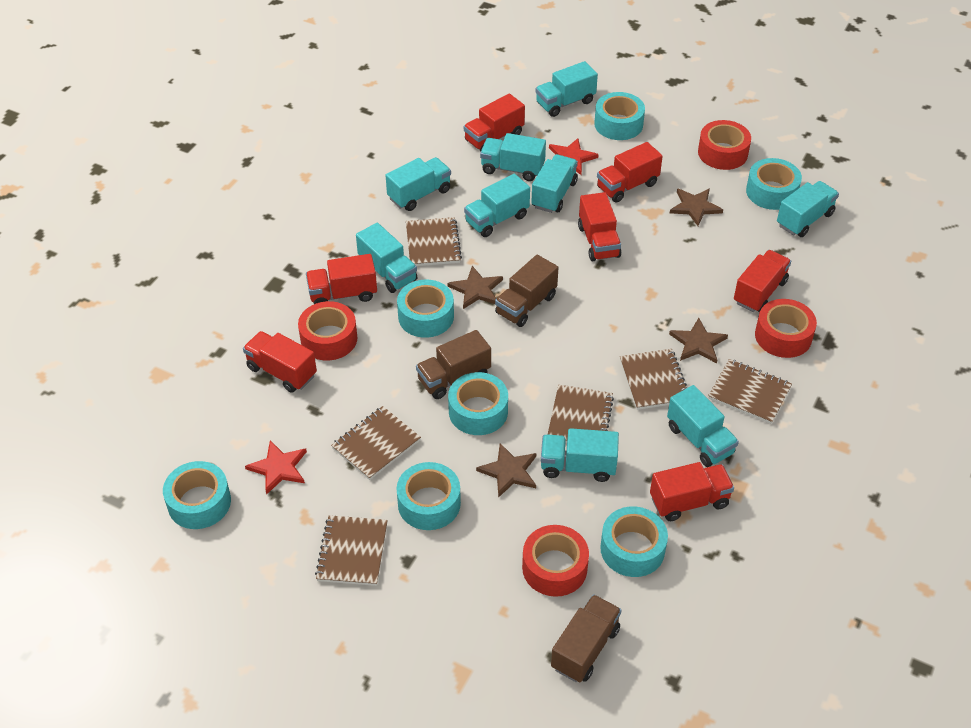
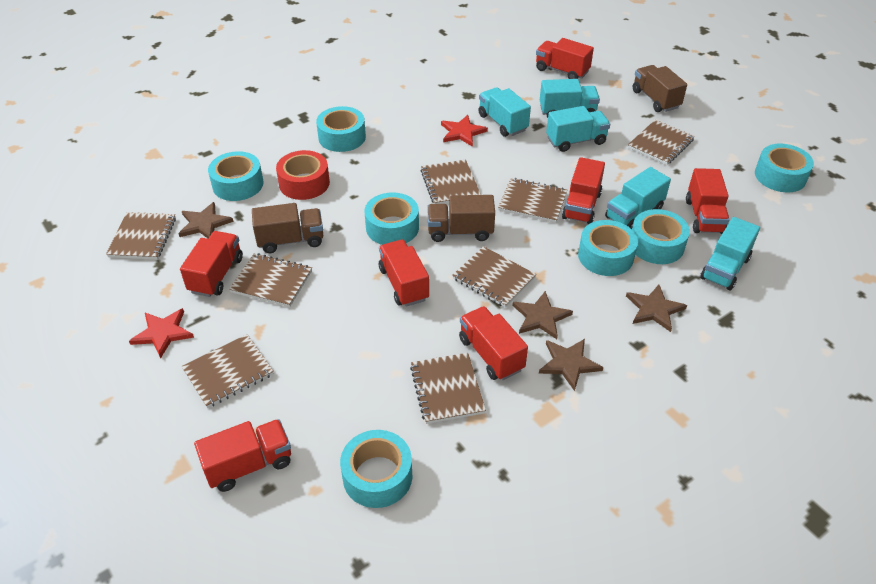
brown notebook: [315,515,388,586] [331,406,421,480] [406,217,462,266] [548,385,614,443] [620,349,687,410] [708,359,792,424] = 6 -> [106,212,176,260] [182,334,274,408] [229,253,312,307] [410,353,486,424] [421,160,481,204] [452,246,536,308] [498,178,567,223] [628,120,695,165] = 8
red tape: [298,301,357,361] [522,525,589,597] [698,120,751,170] [755,299,817,358] = 4 -> [276,150,330,200] = 1
turquoise truck: [356,223,418,293] [386,157,451,211] [464,174,530,237] [480,133,546,181] [531,154,578,213] [535,61,598,117] [541,428,619,482] [667,385,739,467] [777,181,839,237] = 9 -> [478,87,531,137] [540,79,600,118] [546,106,610,152] [605,167,671,229] [700,217,760,291] = 5

